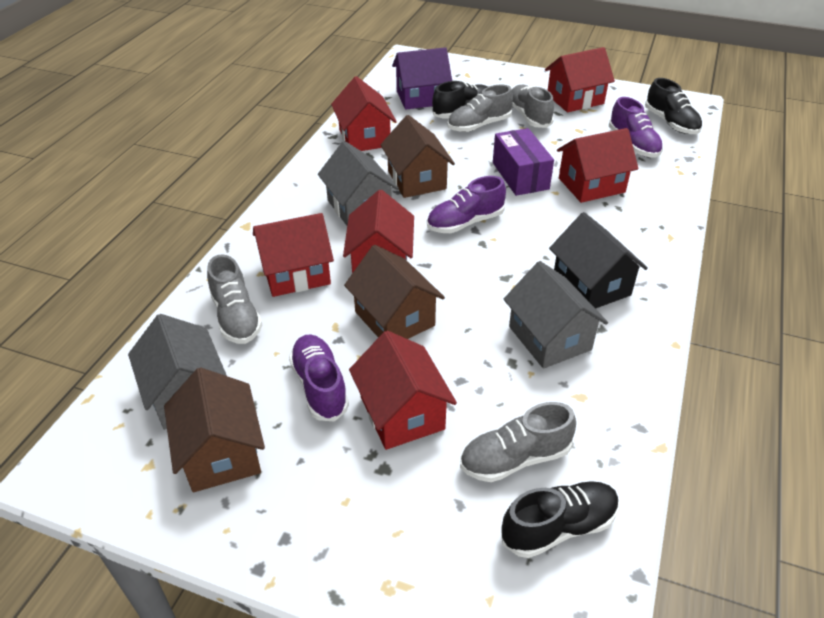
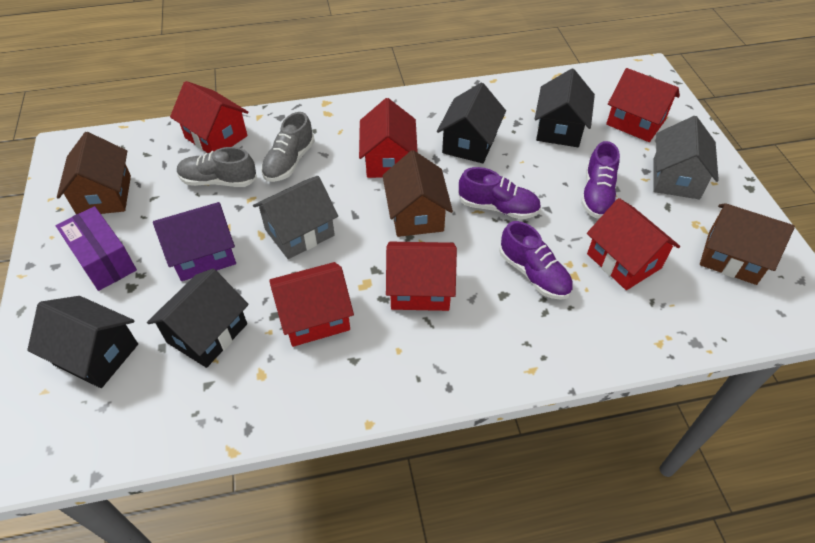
black house: [549,212,648,309] = 1 -> [27,296,138,388] [147,269,249,368] [437,83,506,163] [535,69,595,147] = 4
black shoe: [432,81,488,119] [502,481,619,558] [645,78,703,134] = 3 -> none = 0
grey house: [128,314,227,430] [318,141,399,226] [504,261,608,369] = 3 -> [253,176,338,259] [653,116,719,199] = 2
grey shoe: [207,254,262,344] [448,85,513,132] [460,402,576,482] [512,85,554,128] = 4 -> [177,147,257,187] [261,112,315,182] = 2

